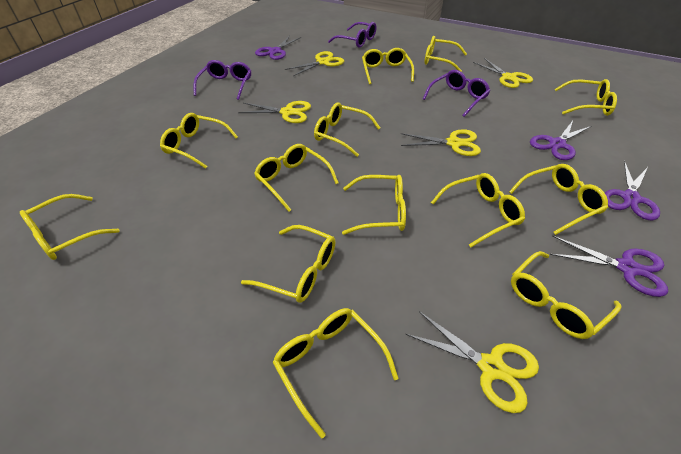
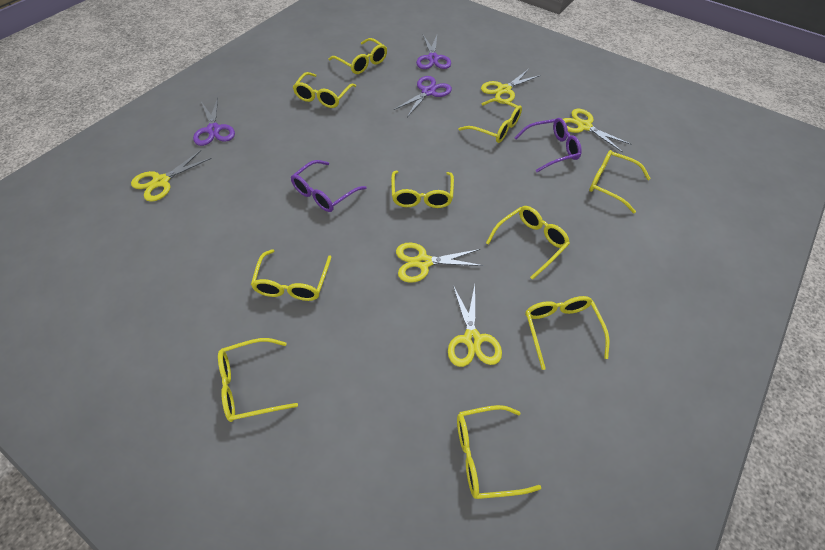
purple glasses: [193,60,251,100] [328,22,376,48] [423,70,490,117] = 3 -> [291,160,367,212] [515,118,582,172] = 2
purple scissors: [255,36,301,60] [530,121,591,160] [550,235,668,297] [605,161,660,220] = 4 -> [193,98,235,146] [394,76,452,117] [416,35,451,69] = 3
yellow glasses: [20,194,120,260] [160,113,238,169] [241,225,336,303] [254,144,339,212] [272,308,399,438] [314,102,380,157] [342,175,406,235] [362,48,414,85] [425,36,467,72] [431,173,525,247] [509,164,608,235] [511,251,621,339] [555,79,617,116] = 13 -> [218,338,298,422] [251,249,331,301] [293,72,356,108] [328,38,387,74] [391,171,454,208] [457,405,541,499] [459,98,522,143] [486,206,570,280] [526,296,609,370] [589,150,651,213] = 10

